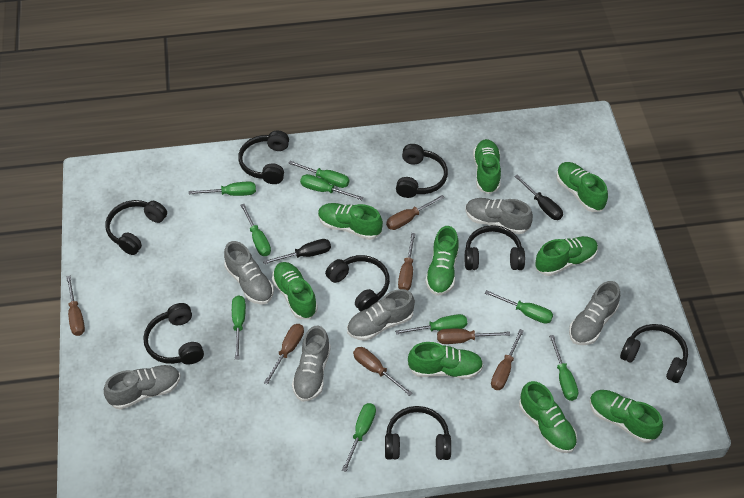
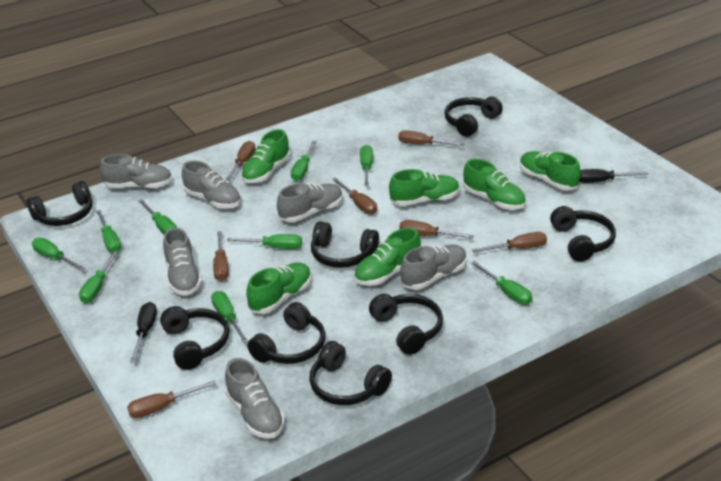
green shoe: [272,262,318,319] [318,203,383,240] [408,342,483,379] [425,226,459,296] [473,139,501,194] [519,381,577,453] [535,236,598,276] [556,162,608,212] [590,390,663,443] = 9 -> [241,129,290,183] [246,263,311,314] [354,228,421,286] [389,169,460,206] [463,159,526,210] [520,151,580,190] = 6

